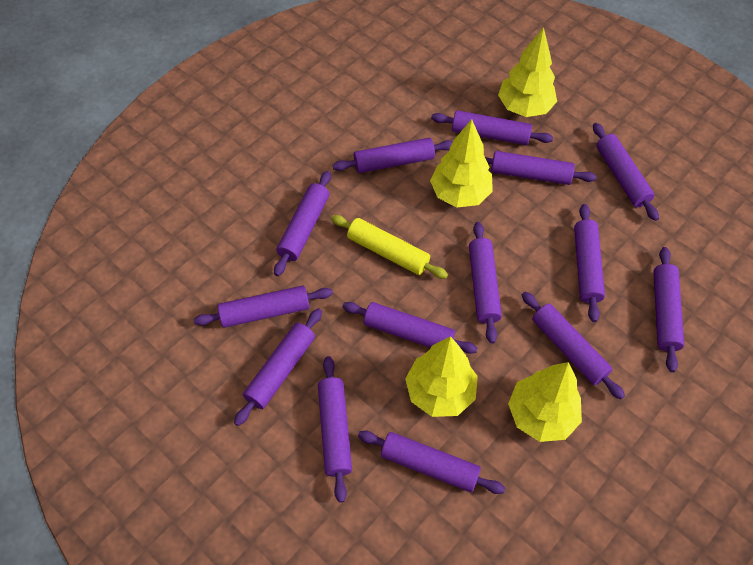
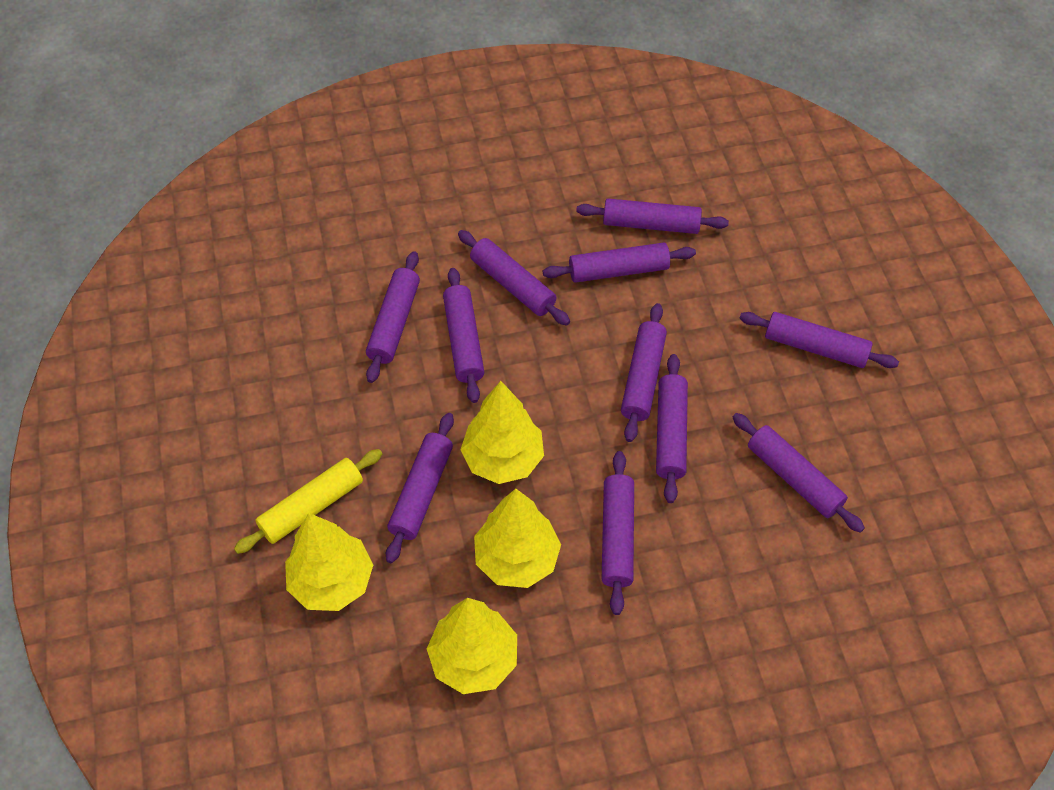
purple rolling pin: [194,286,333,328] [234,308,322,426] [274,171,331,276] [318,356,352,503] [333,138,453,173] [343,302,478,354] [358,431,505,494] [431,110,553,145] [469,222,502,343] [485,151,597,185] [522,292,625,399] [574,204,605,322] [593,123,659,221] [653,247,684,372] = 14 -> [366,251,420,383] [386,413,454,563] [443,268,484,403] [458,230,570,326] [543,243,696,283] [576,198,729,234] [602,451,634,615] [621,303,667,442] [656,354,688,503] [733,413,865,533] [740,312,899,368] = 11

